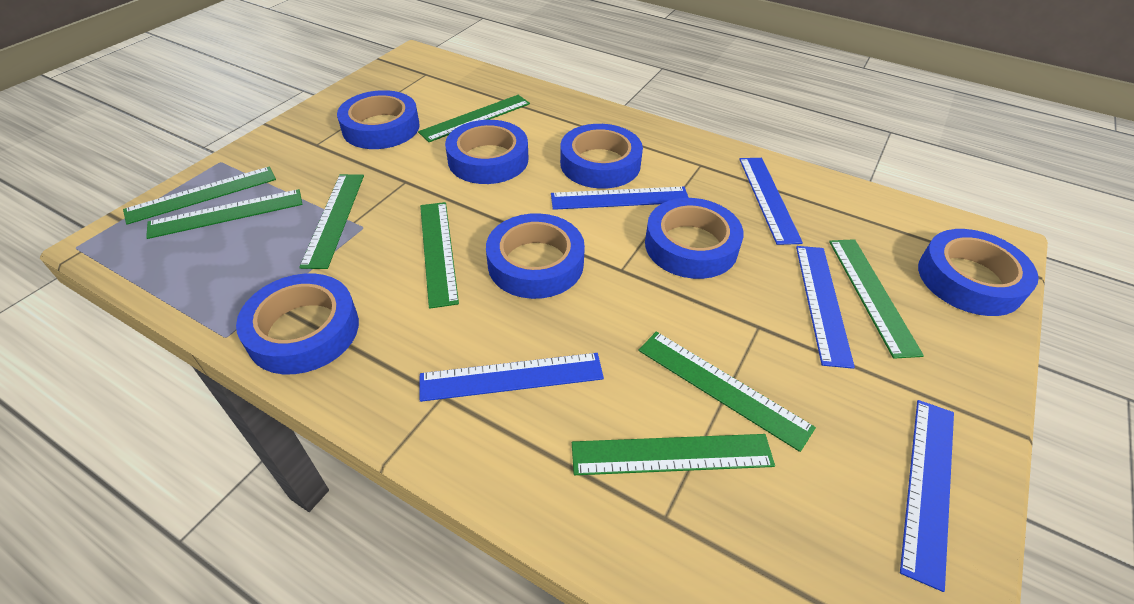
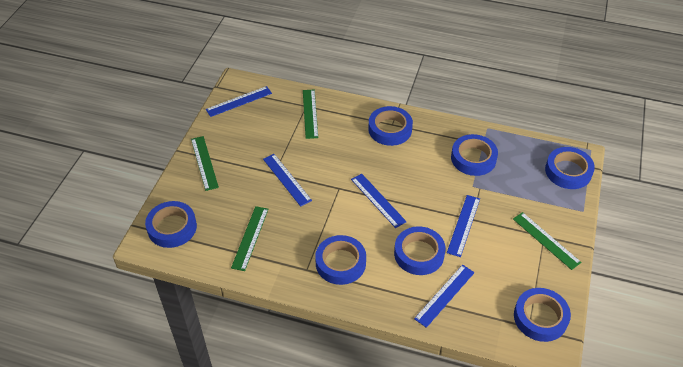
green ruler: [123,166,276,225] [146,189,302,239] [299,174,364,269] [418,95,530,142] [420,202,459,309] [572,434,775,475] [639,331,816,452] [829,239,924,359] = 8 -> [191,136,219,191] [231,206,268,271] [303,90,318,139] [513,212,582,270] = 4

